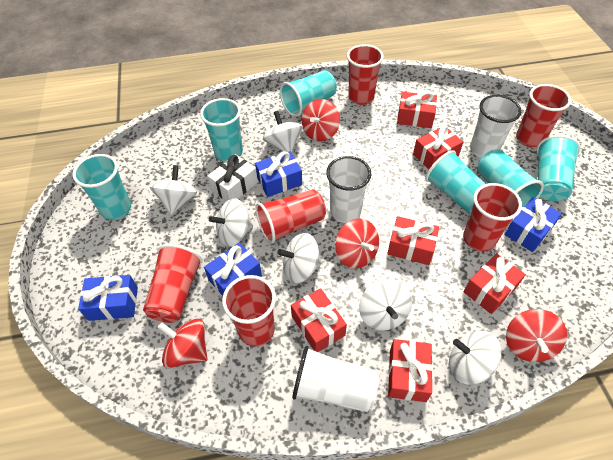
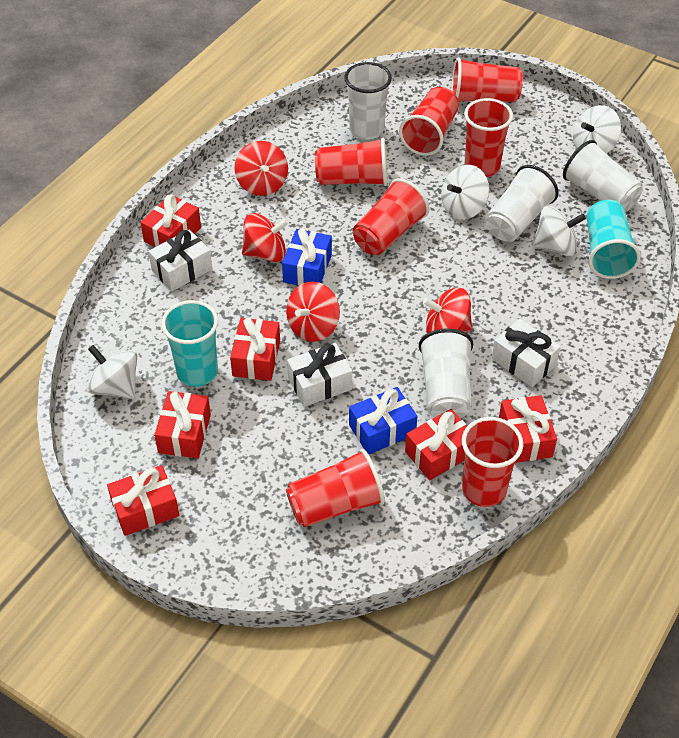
blue gift: [78,275,138,321] [204,242,262,296] [255,151,302,197] [505,197,562,252] = 4 -> [282,228,332,286] [349,387,417,454] = 2
red cup: [143,244,203,323] [222,275,276,346] [256,189,326,244] [347,44,384,105] [463,183,522,252] [516,84,571,147] = 6 -> [286,449,385,527] [315,138,387,186] [353,178,429,255] [399,87,459,156] [451,57,523,102] [462,417,523,507] [464,98,513,177] = 7
turquoise cup: [72,154,131,220] [200,98,243,162] [280,70,337,117] [425,150,485,214] [477,149,544,208] [537,135,581,201] = 6 -> [161,300,218,387] [587,200,641,279] = 2
white cup: [292,346,379,412] [326,156,371,223] [470,95,521,158] = 3 -> [344,62,392,140] [419,329,473,419] [485,165,559,242] [563,140,643,212] = 4
white gift: [208,154,258,201] = 1 -> [148,229,212,291] [287,343,352,407] [492,319,561,387] = 3
white spinning top: [150,165,197,215] [209,198,253,247] [263,111,303,153] [277,233,322,283] [359,279,412,331] [449,331,502,385] = 6 -> [86,345,137,399] [441,165,489,220] [532,206,586,256] [573,105,621,154] = 4

